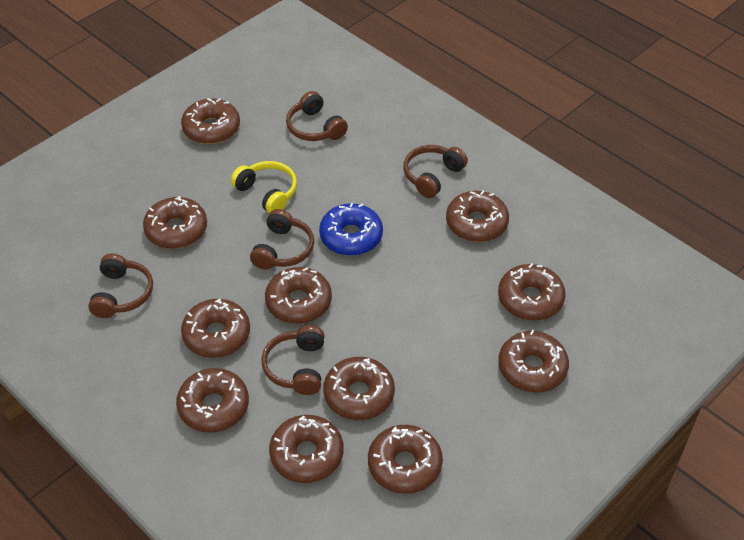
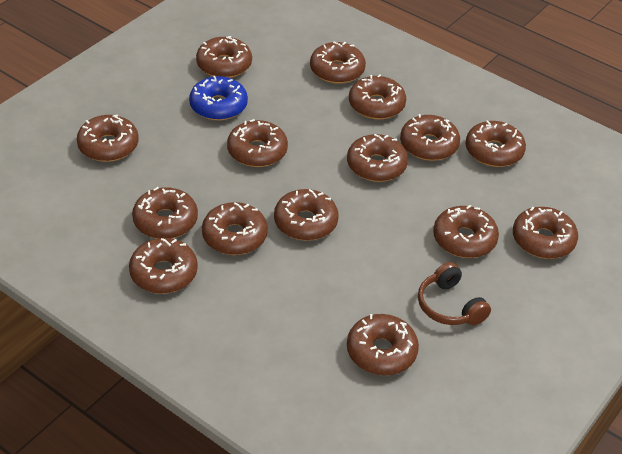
brown donut: [143,196,207,249] [176,368,249,433] [181,98,240,144] [181,299,250,358] [265,267,332,324] [269,415,343,483] [323,357,395,420] [368,425,443,494] [446,191,509,242] [498,263,565,321] [498,330,569,393] = 11 -> [77,115,139,162] [129,238,198,294] [132,187,198,239] [196,36,252,78] [202,202,268,255] [227,119,288,167] [274,189,339,241] [310,42,366,84] [347,134,408,182] [347,314,419,375] [349,74,406,119] [400,114,460,161] [433,205,499,258] [466,120,526,167] [513,207,578,259] = 15
brown headphones: [88,253,153,318] [250,209,314,270] [262,325,325,395] [286,91,348,141] [403,145,468,198] = 5 -> [418,262,491,325] = 1
yellow headphones: [231,161,297,214] = 1 -> none = 0

